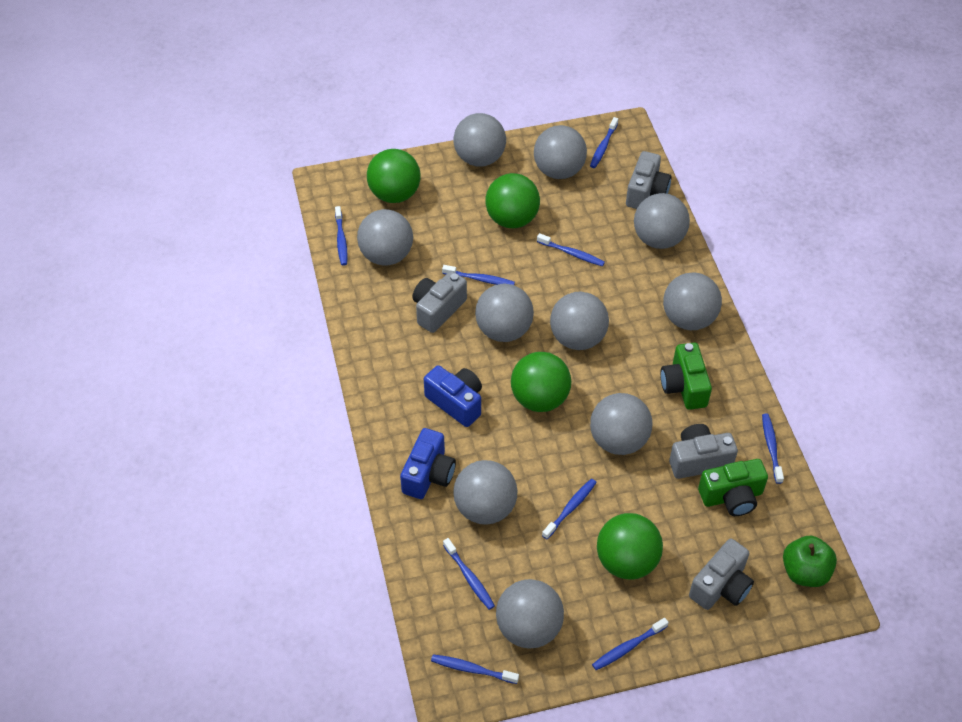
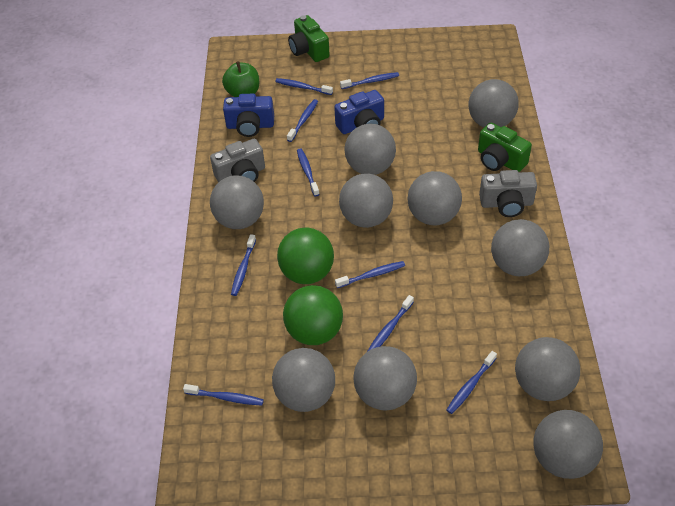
green ball: [367,149,421,203] [485,173,540,228] [511,352,571,412] [597,513,663,580] = 4 -> [277,228,334,284] [283,285,343,345] = 2
grey camera: [412,271,467,333] [626,151,671,209] [669,424,738,479] [689,538,754,610] = 4 -> [210,139,265,183] [479,170,537,217] = 2

